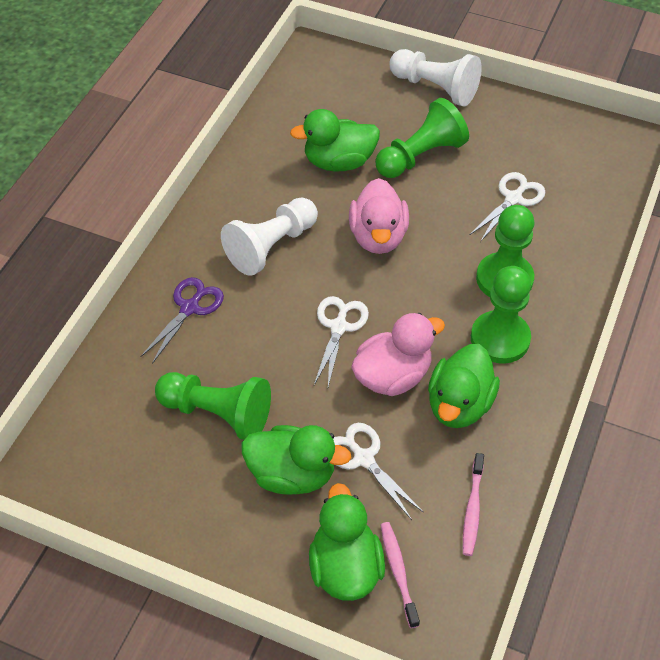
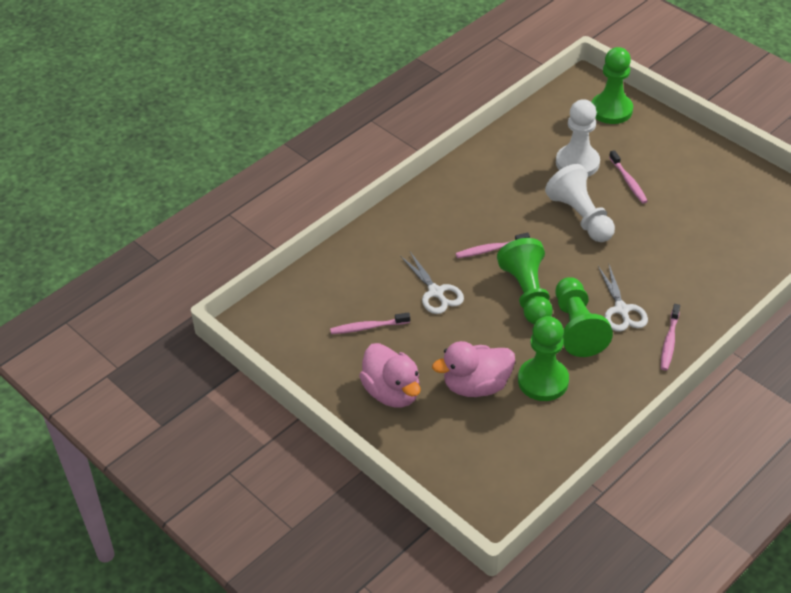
green duck: [242,425,351,495] [290,109,380,172] [309,483,385,601] [428,344,500,428] = 4 -> none = 0
pink toothbrush: [381,522,420,628] [463,453,484,556] = 2 -> [330,312,410,334] [455,233,530,258] [609,150,648,204] [661,304,680,370] = 4
purple scissors: [140,277,224,364] = 1 -> none = 0
white scissors: [314,296,369,387] [333,423,424,520] [470,172,545,242] = 3 -> [400,252,464,314] [598,265,648,332] = 2

